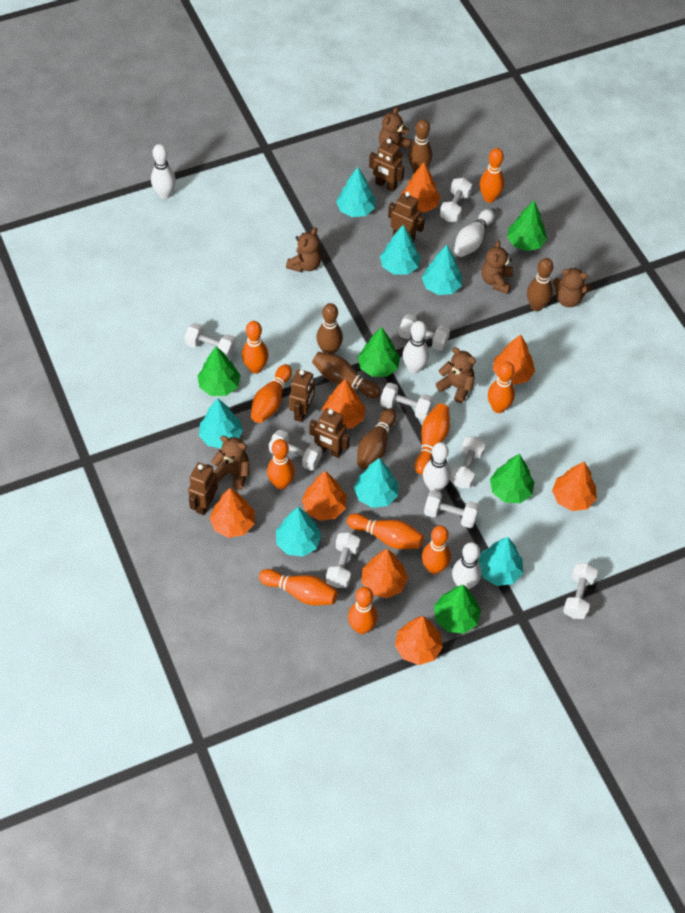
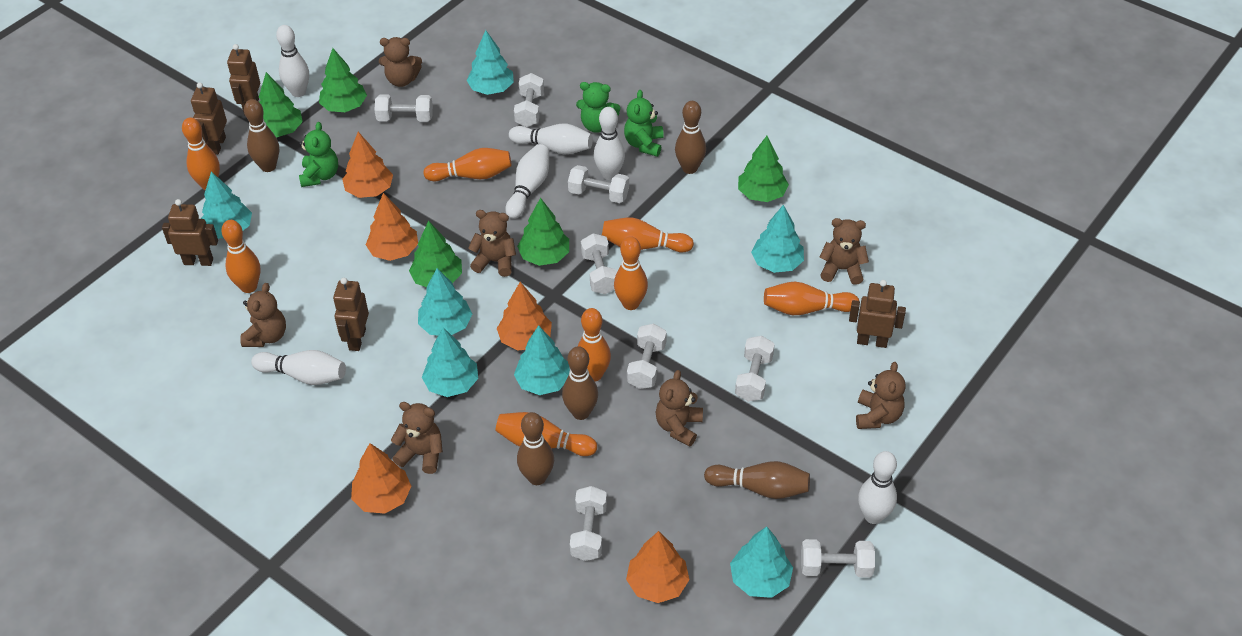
brown teddy bear: [211,436,249,490] [286,228,322,272] [379,107,412,158] [436,347,476,403] [481,240,513,294] [553,268,591,307] = 6 -> [240,283,286,347] [379,37,422,87] [391,402,443,474] [468,210,516,277] [655,370,703,447] [819,218,869,285] [856,362,906,429] = 7
green teddy bear: none = 0 -> [299,122,338,187] [576,82,620,133] [624,90,664,157] = 3
orange bowling pin: [242,321,268,374] [251,364,292,423] [259,569,338,605] [267,439,295,490] [347,513,424,549] [348,587,378,634] [415,403,450,475] [422,526,451,574] [480,148,504,203] [488,361,515,413] = 10 -> [182,118,220,190] [221,220,260,293] [424,148,512,181] [495,412,597,456] [578,308,611,382] [602,218,694,253] [614,236,648,310] [764,282,859,315] = 8
orange tree: [209,488,255,538] [302,471,346,521] [322,379,366,429] [362,549,408,598] [395,616,443,665] [401,162,440,212] [493,334,535,385] [552,461,597,511] = 8 -> [342,132,393,198] [351,443,411,514] [366,193,418,261] [497,282,552,351] [626,531,690,603] = 5
white bowling pin: [151,144,176,199] [403,321,429,373] [423,442,451,492] [452,542,481,589] [454,209,494,257] = 5 -> [251,350,346,385] [276,25,309,97] [505,144,549,219] [509,124,593,154] [594,107,625,180] [858,451,897,524] = 6
white dumbbell: [185,323,236,358] [269,429,322,471] [326,532,360,588] [380,383,433,420] [399,314,450,351] [424,490,479,528] [440,178,472,222] [450,436,486,488] [563,563,598,619] = 9 -> [375,94,433,122] [514,73,544,127] [568,165,629,203] [570,486,607,561] [581,233,617,294] [627,324,667,389] [735,336,774,402] [801,539,875,578] = 8

